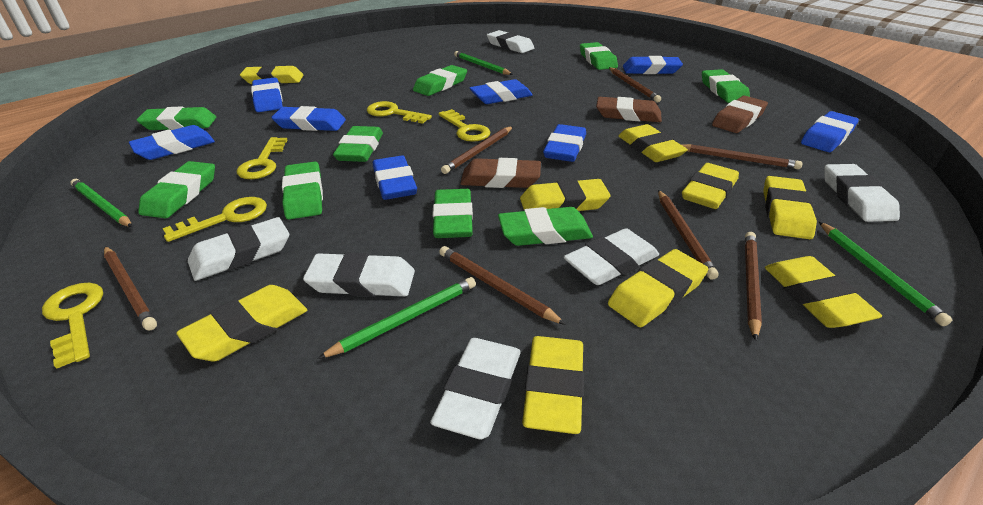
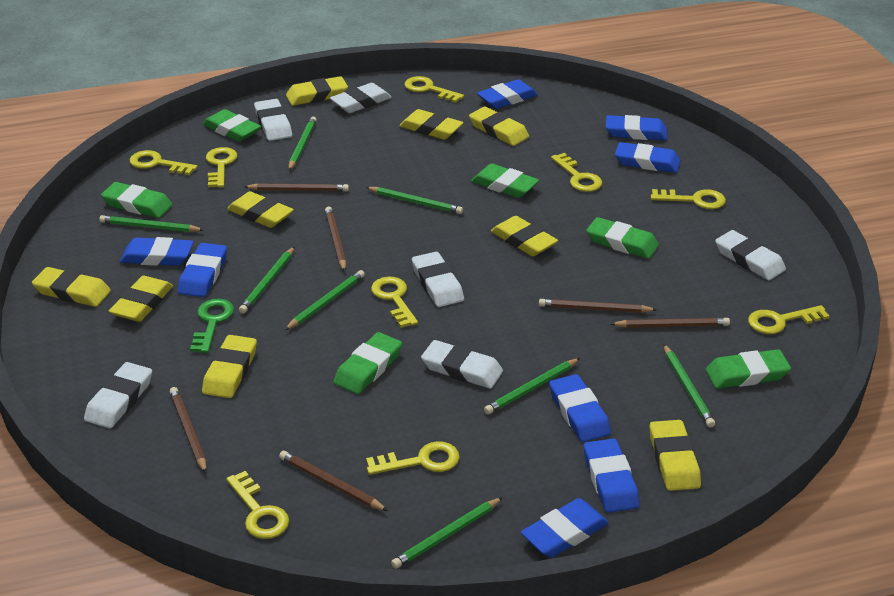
brown eraser: [460,158,541,188] [596,97,662,122] [712,96,768,133] = 3 -> none = 0
brown pencil: [104,246,157,331] [439,246,566,325] [441,126,513,174] [609,67,661,102] [658,190,719,280] [682,144,802,169] [745,232,762,341] = 7 -> [170,387,207,473] [244,183,349,192] [279,451,388,511] [325,206,346,271] [539,299,657,313] [611,318,730,328] = 6
green eraser: [136,106,216,130] [138,161,215,218] [282,162,323,219] [333,126,383,162] [413,65,467,96] [432,189,473,238] [498,207,593,246] [580,42,618,70] [702,69,750,103] = 9 -> [101,182,173,218] [203,109,261,142] [333,332,402,394] [471,164,539,198] [586,217,659,259] [706,349,791,389] = 6
green key: none = 0 -> [190,299,234,353] = 1
green pencil: [70,179,132,227] [317,277,476,359] [454,51,513,75] [819,222,952,326] = 4 -> [99,215,204,232] [239,247,294,314] [285,270,365,330] [288,116,317,171] [366,187,463,214] [391,497,503,569] [484,358,580,414] [664,344,715,428] = 8
yellow key: [42,283,103,369] [163,197,267,242] [237,137,288,179] [367,101,432,124] [439,109,490,142] = 5 -> [130,150,197,175] [206,147,237,188] [226,471,289,539] [366,441,460,475] [371,277,418,328] [405,76,464,103] [551,153,602,192] [651,189,726,209] [748,305,829,334] = 9

